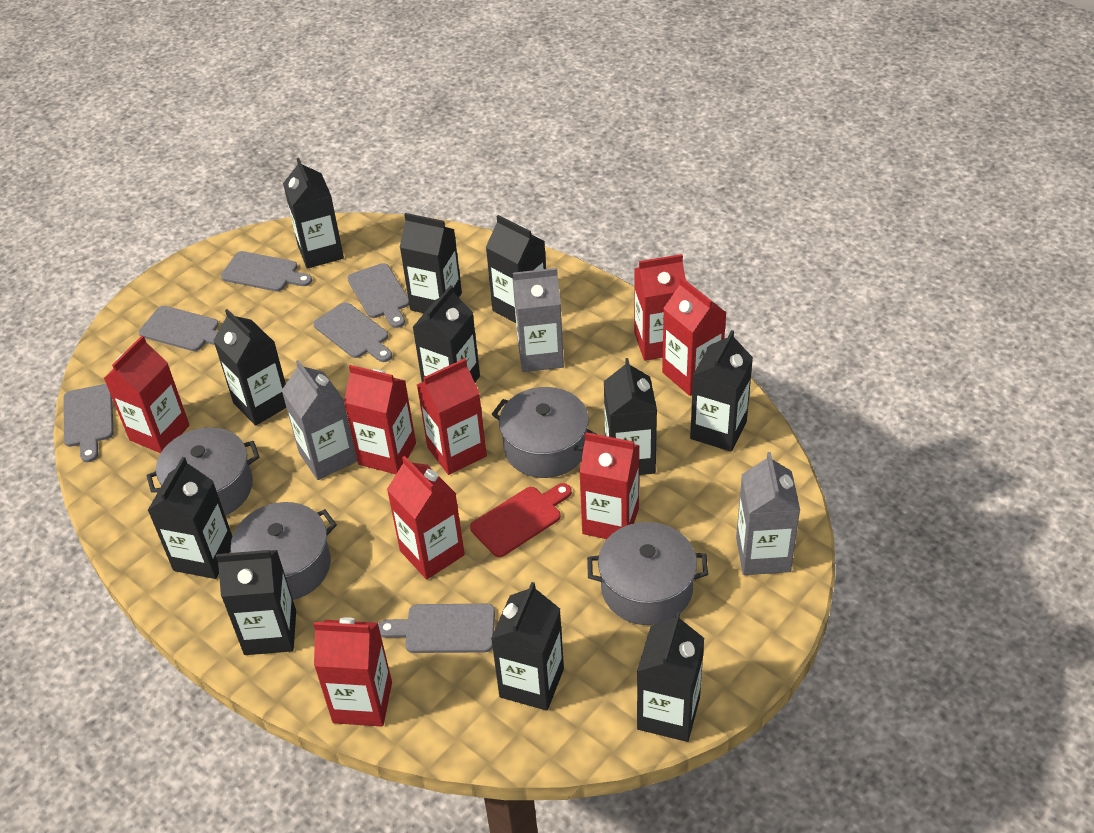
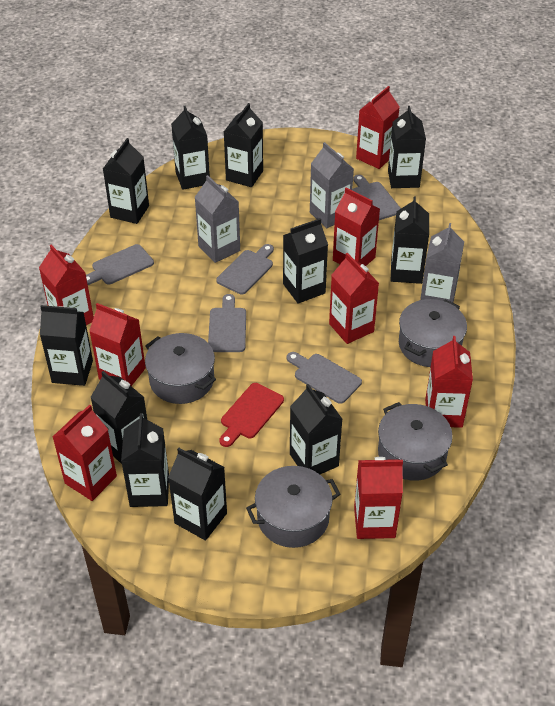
grey cutting board: [64,384,114,462] [139,306,219,351] [221,251,312,292] [313,302,392,362] [347,263,409,328] [378,604,495,653] = 6 -> [86,244,154,285] [208,294,246,352] [216,244,274,295] [287,352,362,404] [352,175,401,220] = 5

